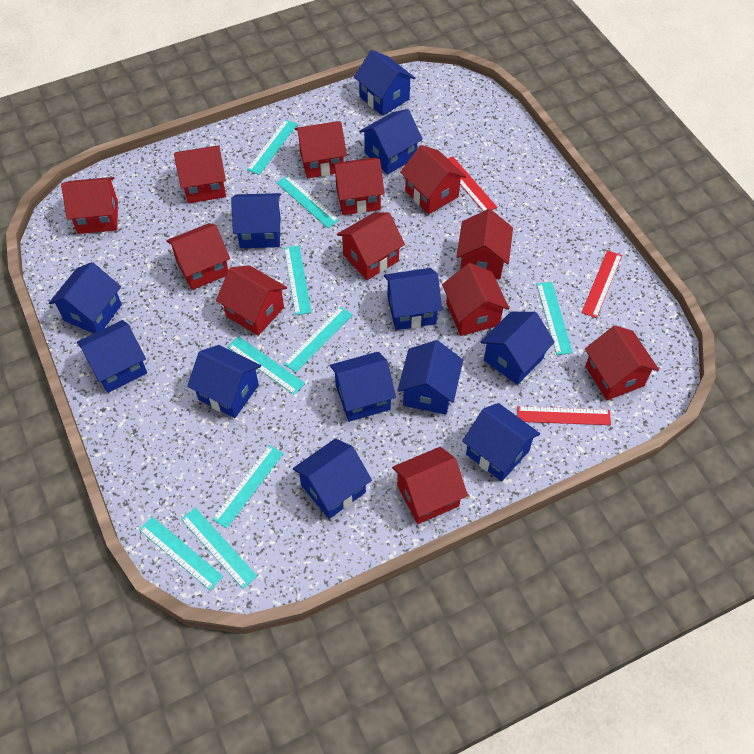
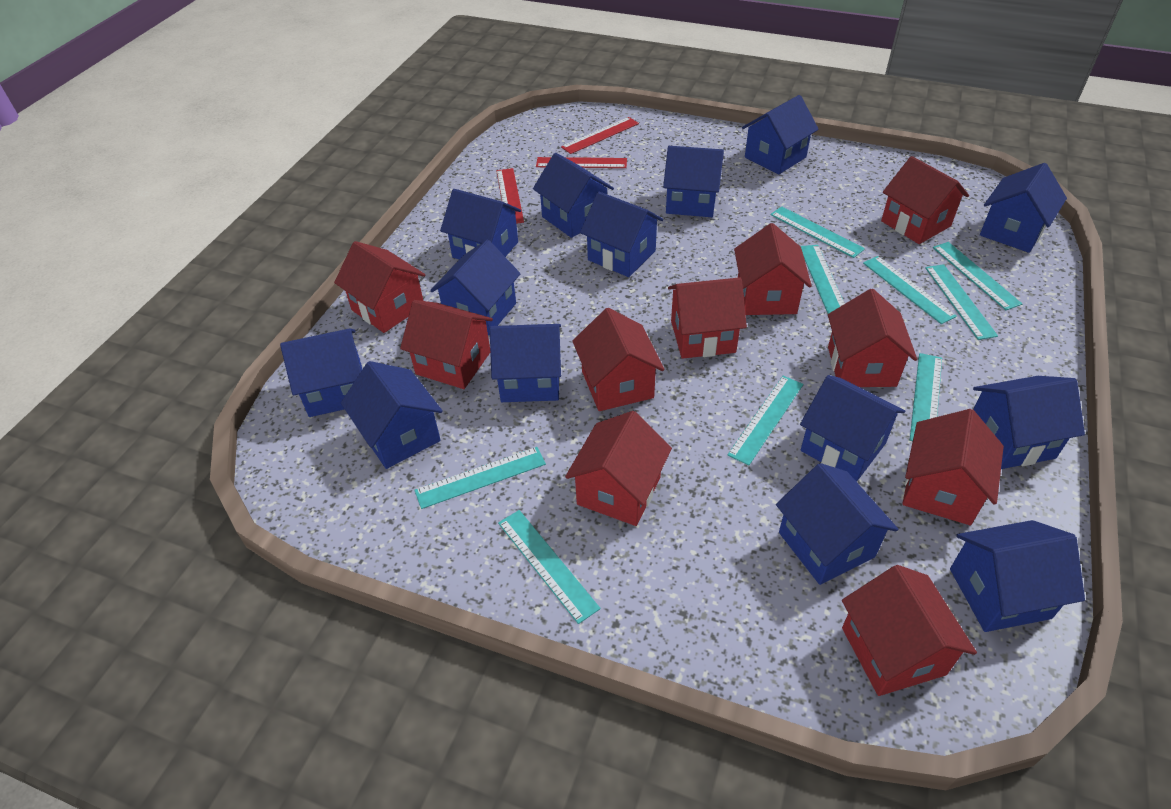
blue house: [49,262,122,334] [77,320,147,393] [187,345,261,418] [231,193,281,248] [293,438,372,519] [330,352,396,422] [354,50,415,116] [359,109,423,174] [384,268,442,330] [397,340,463,415] [462,403,540,482] [480,312,555,385] = 12 -> [280,328,362,417] [341,361,443,469] [430,240,521,335] [440,189,521,259] [490,324,561,402] [533,153,614,238] [580,191,663,277] [663,146,724,217] [742,95,819,174] [776,463,899,585] [800,375,905,482] [950,520,1085,632] [973,376,1085,469] [980,163,1067,253] = 14
red house: [61,177,118,234] [166,223,230,290] [174,145,226,203] [216,265,287,336] [295,121,347,178] [332,157,385,215] [337,212,405,280] [392,447,468,524] [400,145,466,214] [442,263,509,336] [457,209,513,279] [585,325,659,400] = 12 -> [334,241,426,333] [400,300,493,389] [565,411,672,526] [572,308,664,411] [668,277,747,359] [734,223,812,315] [828,289,917,387] [842,565,977,696] [881,156,969,244] [902,409,1004,525] = 10

